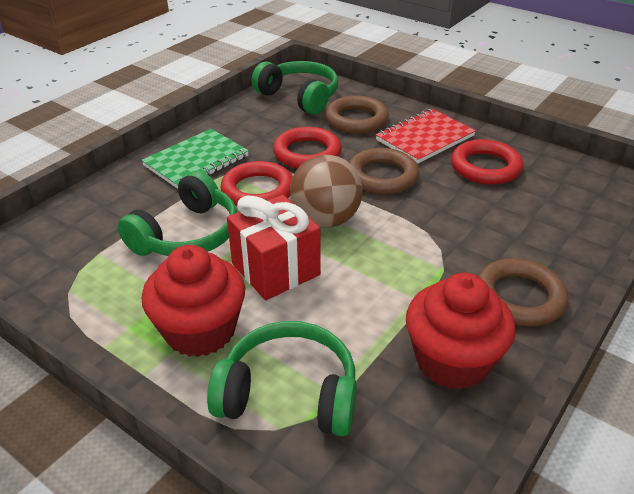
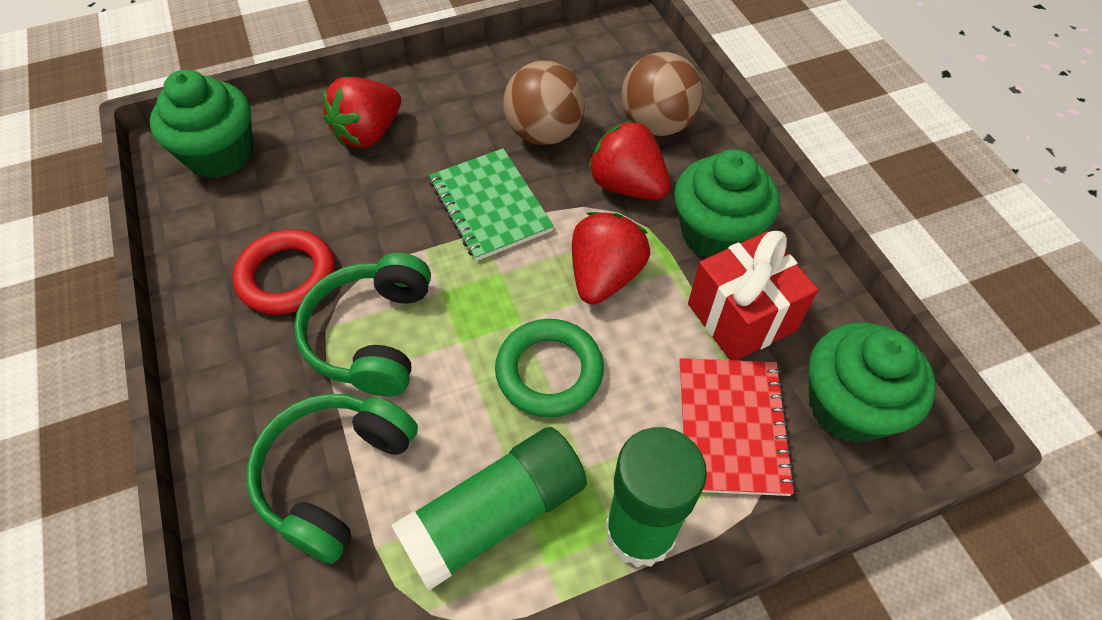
brown ball: [290,155,363,228] = 1 -> [503,61,585,145] [621,52,703,136] = 2
brown ring: [325,96,389,133] [349,148,419,194] [478,258,568,326] = 3 -> none = 0
green cupcake: none = 0 -> [150,69,253,178] [674,150,780,258] [809,323,936,443] = 3
green glue stick: none = 0 -> [391,427,587,591] [605,427,707,567] = 2
green headphones: [118,171,237,256] [207,321,357,436] [252,61,338,115] = 3 -> [247,394,418,564] [294,253,431,396] = 2
green ring: none = 0 -> [495,319,604,417] = 1
red cupcake: [142,245,245,357] [406,273,516,390] = 2 -> none = 0
red ring: [221,161,293,206] [273,127,342,169] [451,139,523,185] = 3 -> [233,229,335,315] = 1
red strawberry: none = 0 -> [323,77,401,148] [572,212,650,305] [588,120,671,200] = 3

